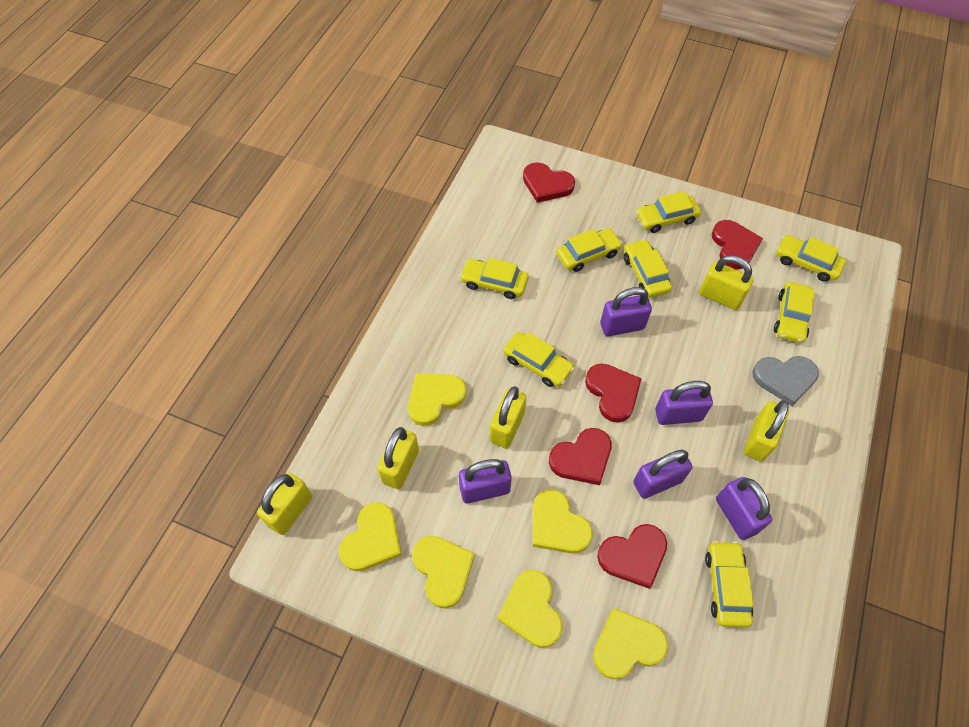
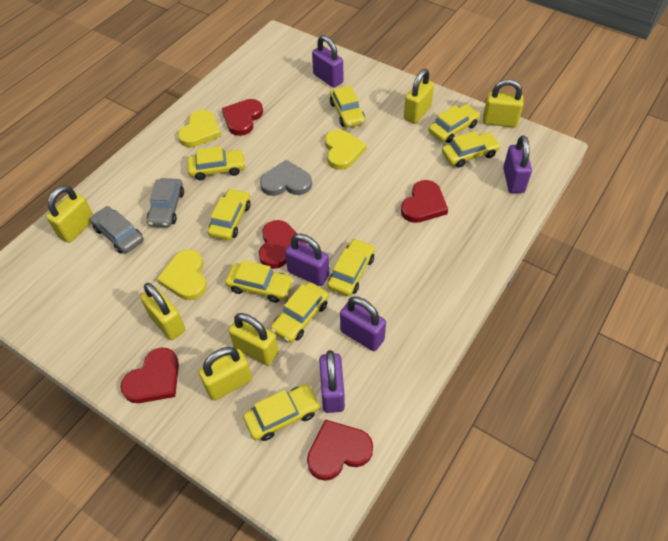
grey car: none = 0 -> [90,206,144,254] [147,178,184,227] = 2
yellow car: [460,258,529,299] [503,332,575,387] [556,228,623,272] [624,239,672,298] [636,191,701,233] [705,541,754,627] [774,282,815,343] [776,235,846,282] = 8 -> [187,146,246,180] [208,188,251,240] [225,260,293,303] [243,384,320,441] [271,282,329,343] [327,239,375,296] [330,85,365,128] [428,104,480,143] [442,131,501,168] = 9
yellow heart: [339,502,402,571] [408,373,466,426] [412,536,475,608] [498,570,563,648] [533,489,593,554] [593,608,668,679] = 6 -> [157,249,207,300] [178,110,221,147] [325,129,367,170] = 3
yellow padlock: [257,473,312,535] [377,427,419,489] [490,386,526,449] [699,255,754,310] [744,400,789,462] = 5 -> [46,185,93,243] [140,283,186,340] [199,347,252,401] [229,313,279,366] [404,69,434,124] [483,79,524,127] = 6

